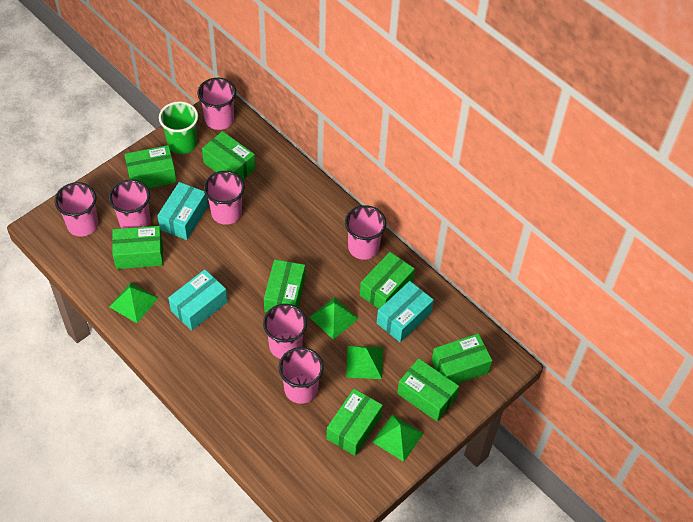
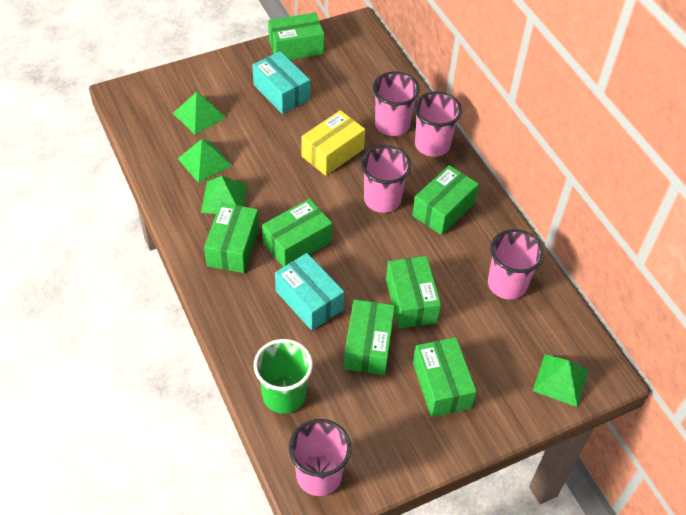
green box: [112,226,163,269] [124,145,177,188] [202,131,255,180] [264,259,305,313] [327,389,383,456] [360,252,415,309] [397,358,459,422] [432,333,492,384] = 8 -> [204,203,259,273] [262,199,332,267] [268,12,324,60] [344,299,395,375] [386,256,441,328] [412,165,479,235] [413,337,477,417] = 7
pink cup: [55,182,98,237] [109,179,150,229] [198,78,236,130] [204,171,245,225] [263,304,307,359] [279,347,324,404] [345,205,386,260] = 7 -> [289,419,351,496] [361,145,411,213] [373,71,420,136] [414,91,462,157] [488,229,544,300] = 5
turquoise box: [157,182,208,240] [168,270,227,331] [377,281,434,342] = 3 -> [252,51,310,114] [275,253,344,331] = 2
yellow box: none = 0 -> [301,110,365,176] = 1

